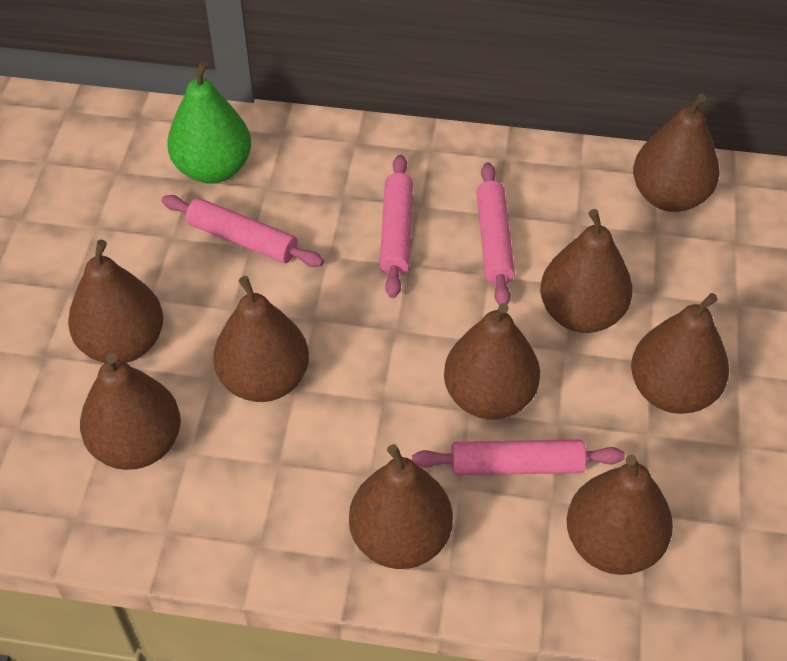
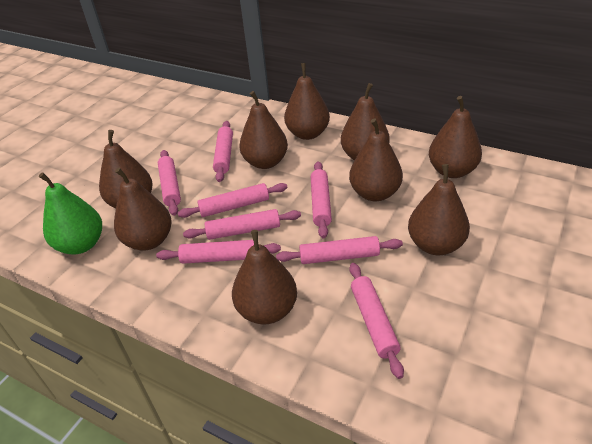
pink rolling pin: [162,195,324,267] [380,155,413,298] [412,440,625,475] [476,162,515,305] = 4 -> [156,240,281,264] [158,150,181,216] [178,183,288,218] [183,209,301,240] [213,121,233,182] [276,236,403,264] [311,161,332,239] [349,263,404,379] = 8

